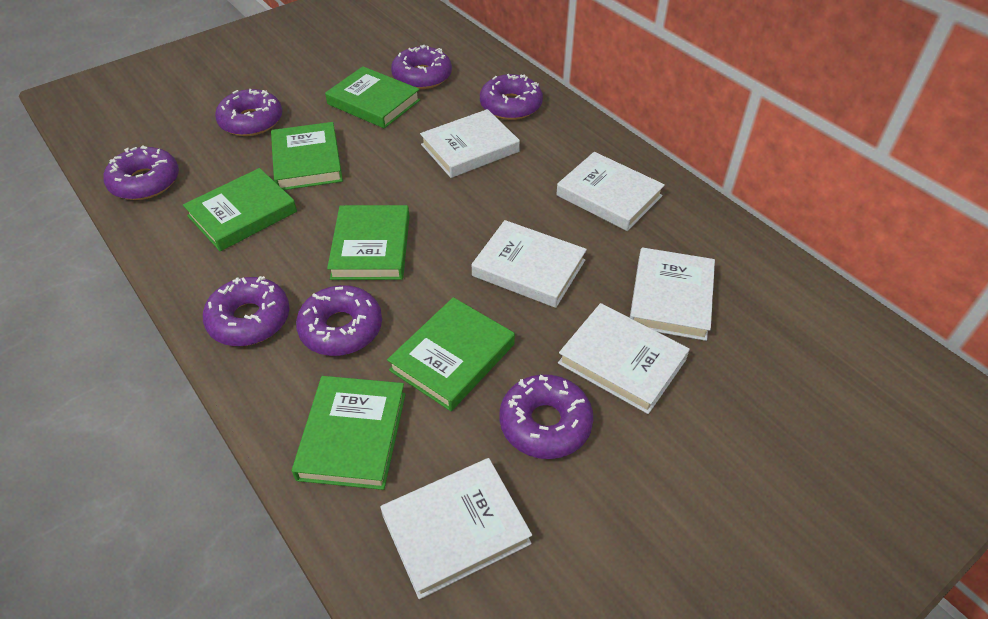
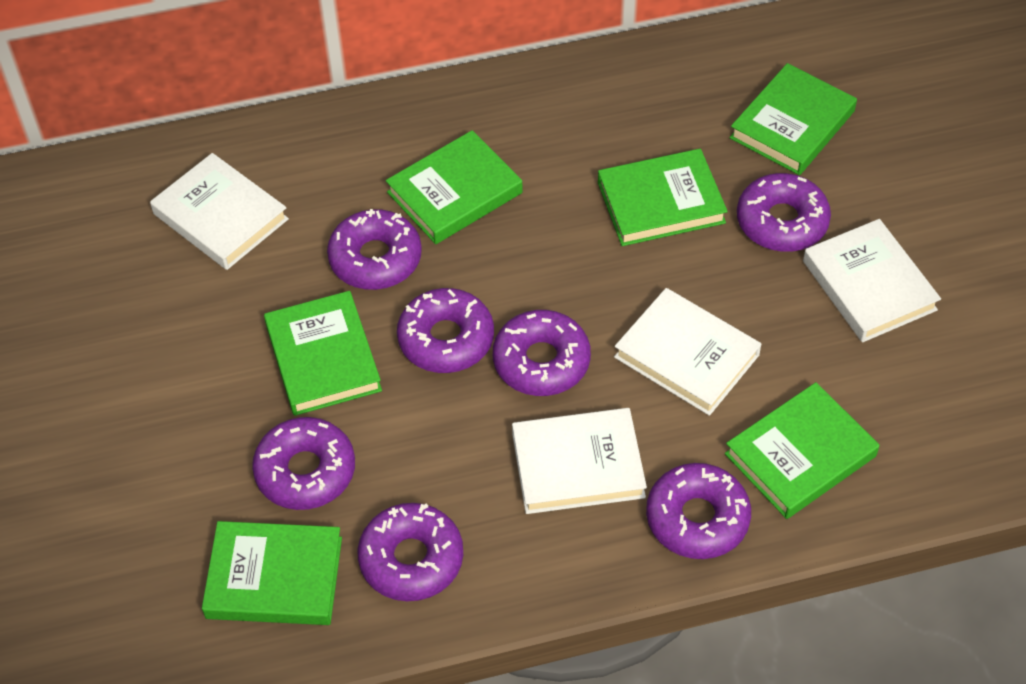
white book: [380,458,532,599] [420,109,520,178] [472,220,587,308] [556,152,665,231] [558,303,690,414] [630,247,715,341] = 6 -> [150,153,289,270] [512,408,647,514] [614,288,761,416] [803,219,941,342] = 4

